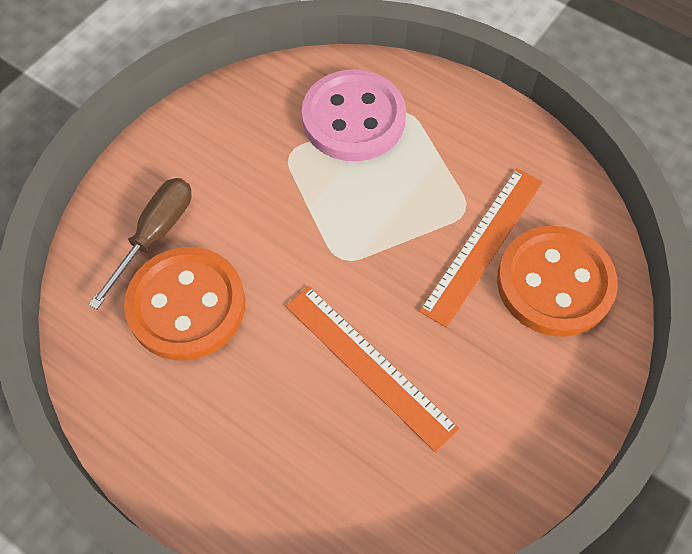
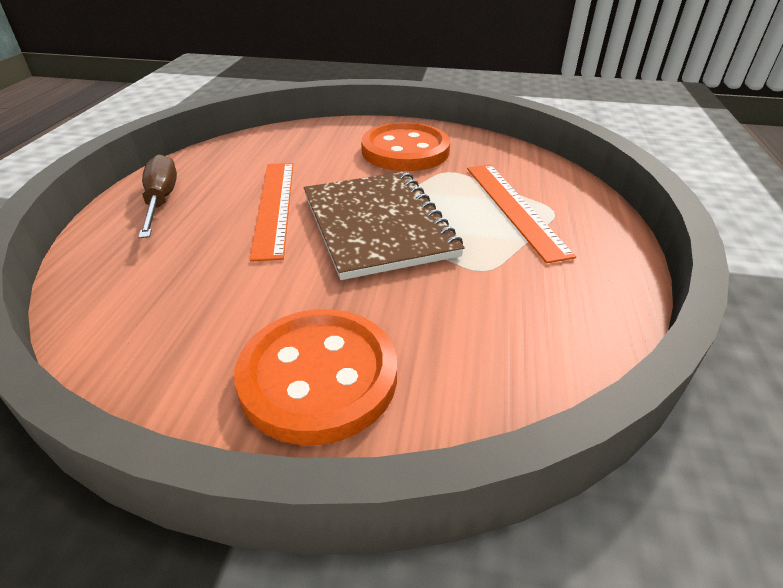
brown notebook: none = 0 -> [304,172,464,280] = 1
pink button: [302,69,406,161] = 1 -> none = 0

